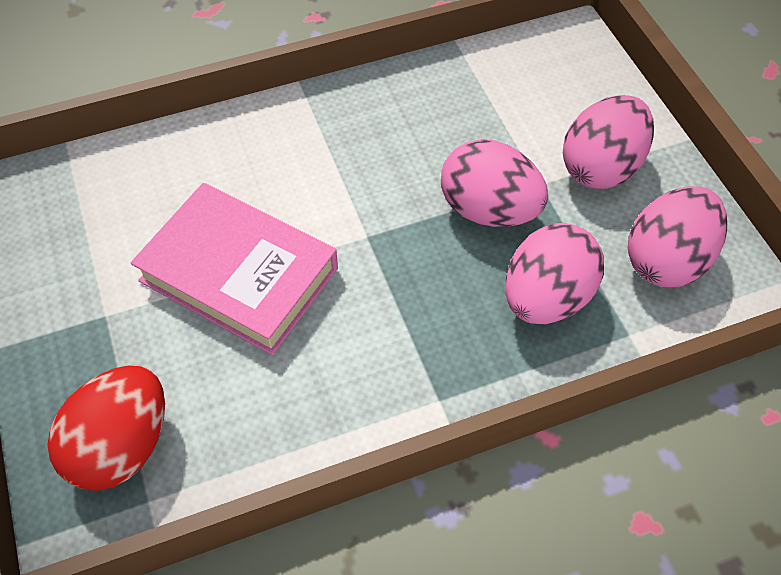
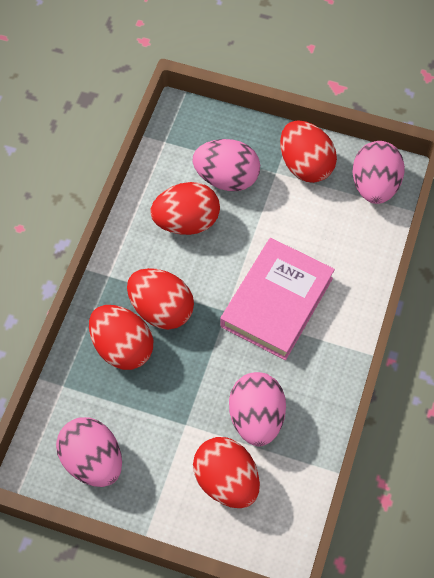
red egg: [47,365,165,491] = 1 -> [89,305,153,370] [127,268,194,330] [151,182,220,235] [193,437,260,508] [280,120,337,183] = 5

